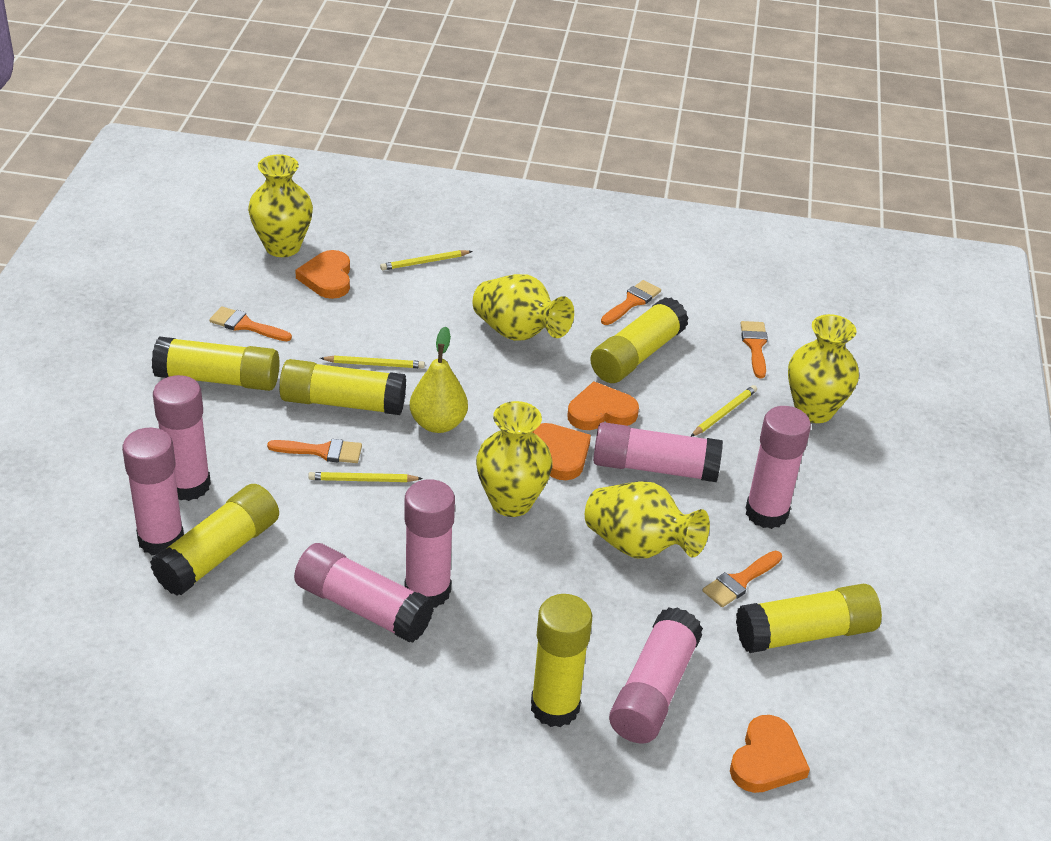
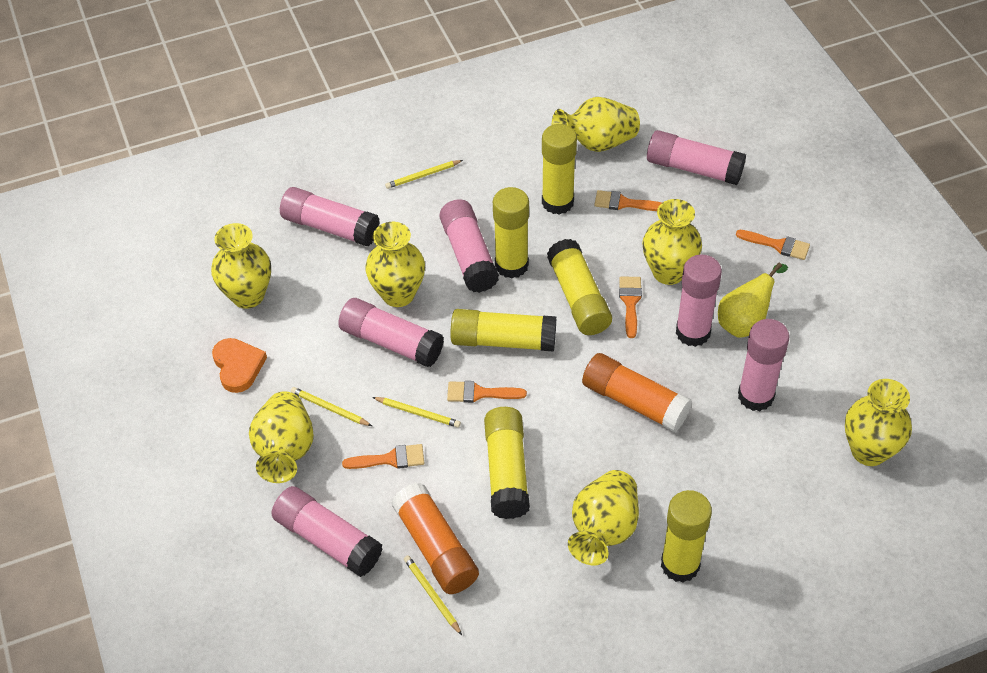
orange glue stick: none = 0 -> [391,483,479,594] [582,353,692,432] = 2
orange heart: [295,250,350,299] [533,423,591,480] [567,381,639,430] [730,715,810,793] = 4 -> [212,338,267,393] = 1
yellow vase: [248,154,313,257] [473,274,574,341] [476,401,553,517] [585,481,710,558] [788,314,859,423] = 5 -> [211,223,271,309] [249,391,314,483] [365,222,425,307] [552,97,640,152] [568,470,639,565] [642,199,702,285] [845,379,912,466] = 7

